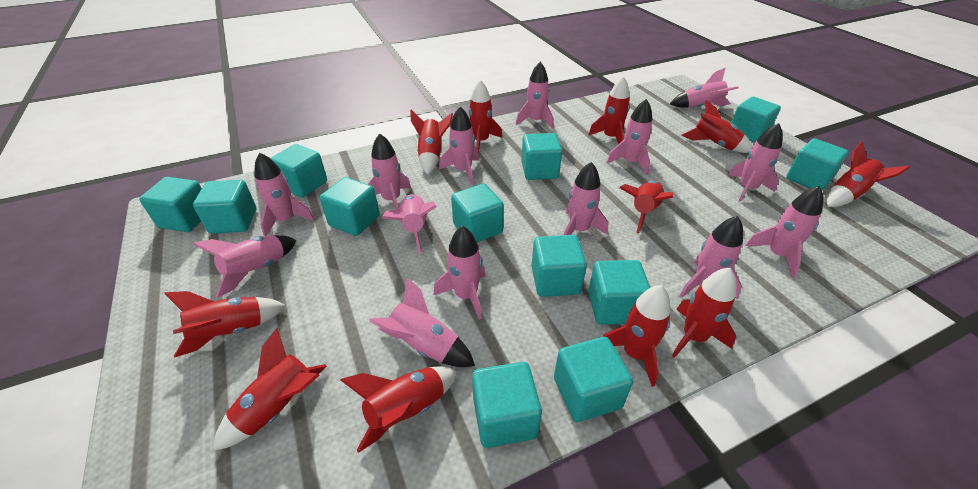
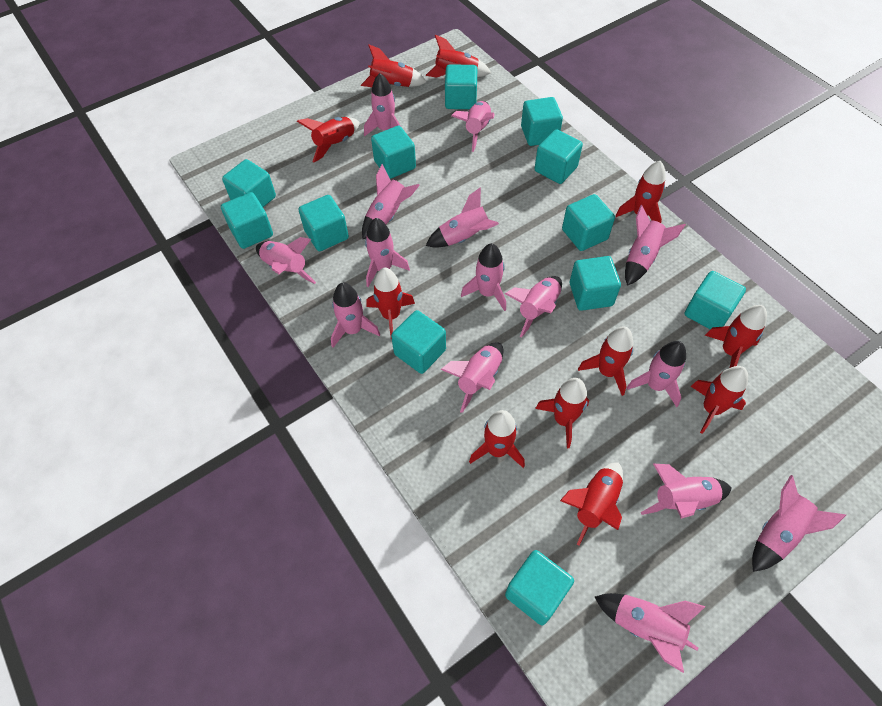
pink rocket: [193,235,297,298] [255,152,315,236] [368,133,411,210] [369,278,475,367] [382,194,437,254] [434,226,485,320] [439,107,479,185] [516,62,554,129] [564,162,608,235] [606,99,652,175] [670,68,738,108] [679,216,743,300] [729,123,783,202] [745,186,823,277] = 14 -> [256,237,316,284] [331,283,380,348] [362,164,420,239] [364,73,400,137] [365,218,410,287] [426,187,499,248] [440,342,503,413] [451,101,495,152] [461,243,506,311] [505,276,562,338] [595,593,706,673] [625,205,686,286] [626,341,686,407] [641,464,732,519] [752,475,846,572] = 15

